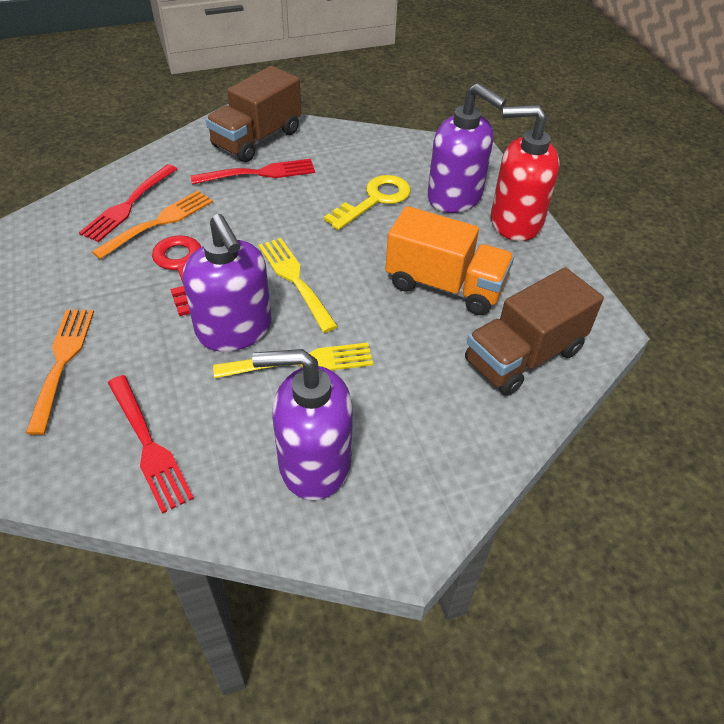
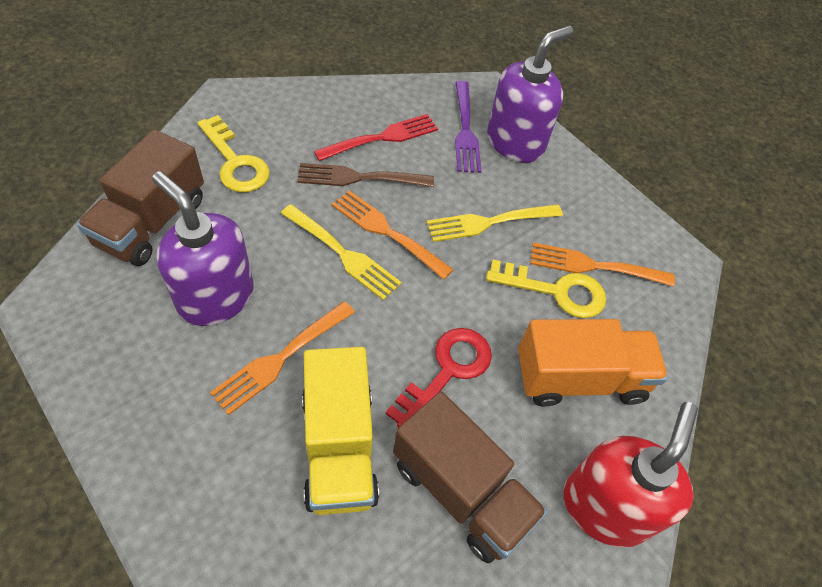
brown fork: none = 0 -> [297,163,434,187] = 1
orange fork: [26,309,94,435] [92,190,213,259] = 2 -> [210,301,355,415] [332,190,454,280] [530,242,675,286] = 3
purple fork: none = 0 -> [455,81,481,173] = 1
purple soap dispenser: [183,214,272,352] [252,349,353,500] [428,83,506,213] = 3 -> [152,171,254,326] [487,25,573,163] = 2
red fork: [79,164,177,242] [108,375,194,514] [191,159,315,185] = 3 -> [314,114,438,161] = 1
yellow key: [324,175,411,230] = 1 -> [197,115,270,193] [486,260,606,318] = 2
yellow truck: none = 0 -> [302,347,379,515] = 1

